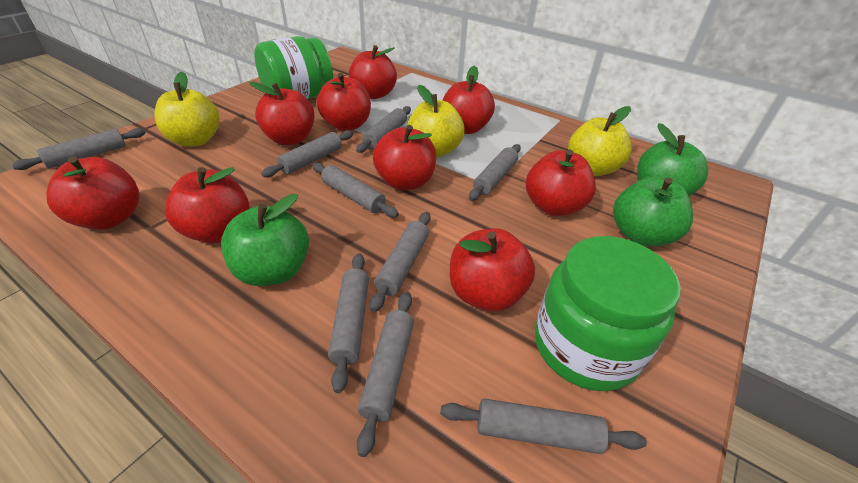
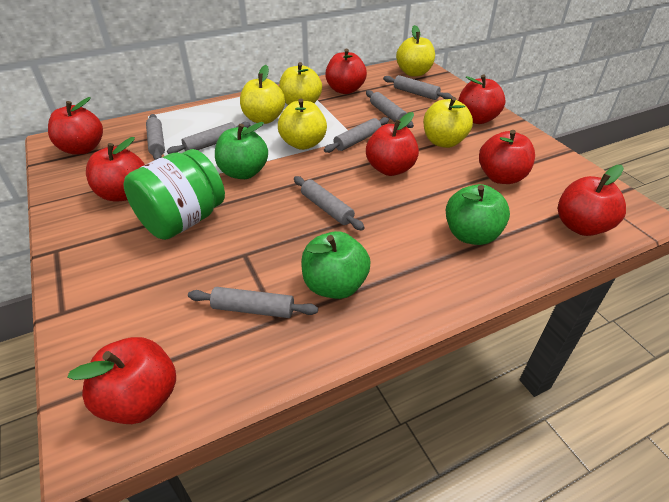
green jar: [254,36,333,99] [535,236,681,391] = 2 -> [123,149,225,240] = 1
grey rolling pin: [12,128,146,170] [261,130,353,177] [312,163,399,218] [328,253,369,393] [356,106,411,153] [357,292,414,457] [369,212,430,312] [440,399,647,454] [469,144,521,201] = 9 -> [146,114,165,160] [167,122,250,154] [188,287,318,318] [294,176,365,230] [324,117,389,153] [366,90,414,128] [383,75,453,100] = 7
red apple: [46,156,139,230] [165,167,250,243] [249,82,315,145] [317,73,371,131] [349,45,397,99] [373,125,436,190] [443,65,495,134] [450,228,535,312] [526,149,596,216] = 9 -> [48,97,103,154] [67,337,176,424] [86,137,145,202] [325,49,367,94] [366,112,419,176] [458,75,505,124] [479,130,535,184] [558,165,626,236] = 8
yellow apple: [154,71,220,147] [407,85,465,157] [568,106,632,176] = 3 -> [240,65,285,124] [278,99,327,150] [279,62,322,105] [396,25,435,77] [423,97,473,148] = 5

